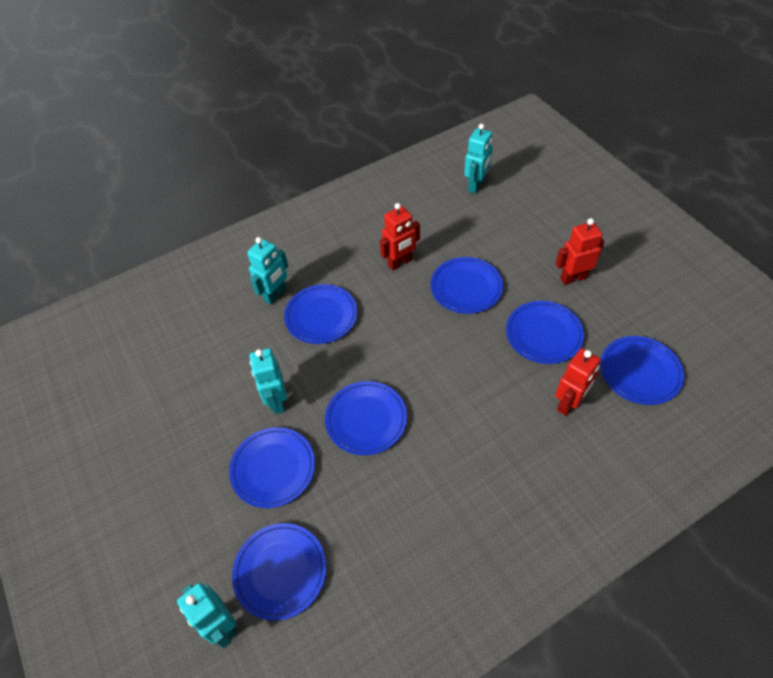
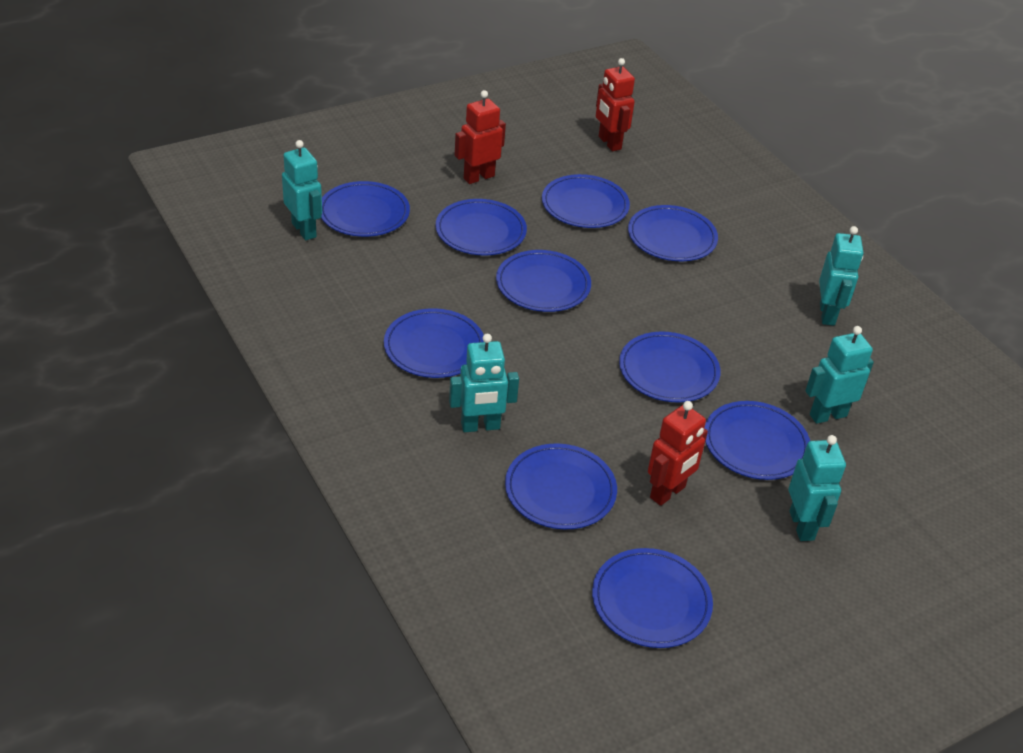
blue plate: [229,427,315,508] [232,523,326,621] [284,284,357,344] [325,381,407,455] [430,257,503,314] [506,301,584,364] [600,336,684,405] = 7 -> [321,181,410,237] [384,308,484,378] [436,199,527,256] [496,250,591,312] [505,444,617,529] [542,174,630,228] [592,548,713,648] [619,332,721,402] [628,205,718,261] [704,401,810,480] = 10
turquoise robot: [177,583,237,649] [247,237,288,305] [250,348,287,414] [464,124,493,193] = 4 -> [282,140,322,240] [449,334,519,432] [788,435,846,541] [805,326,874,424] [819,226,864,326] = 5

